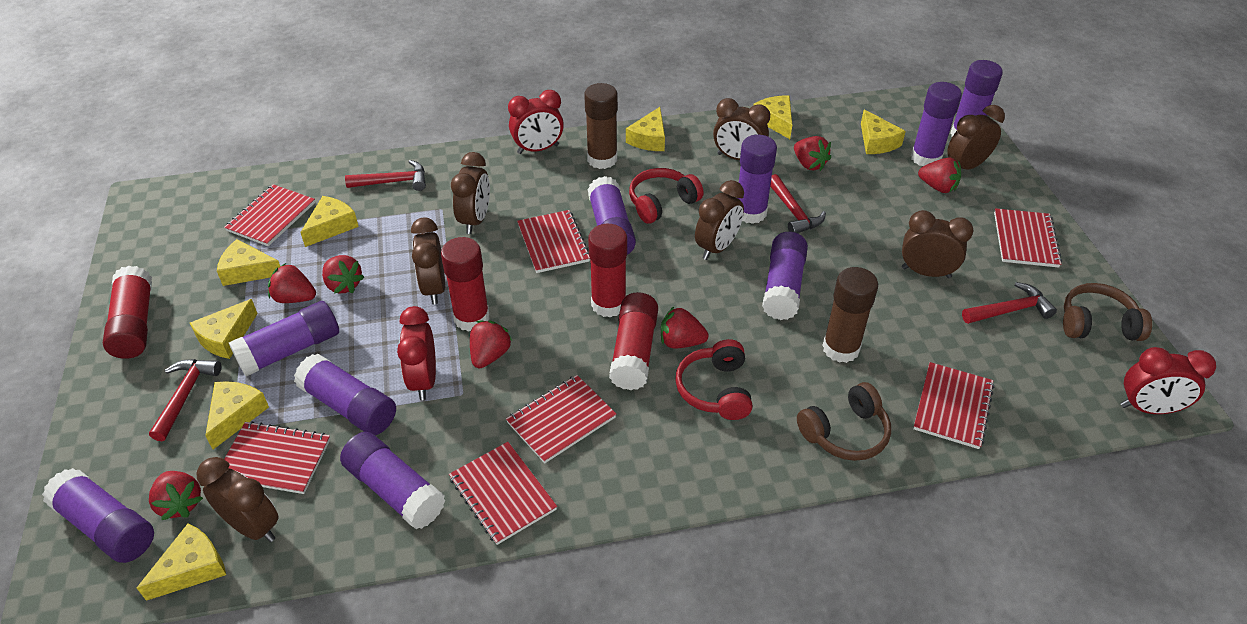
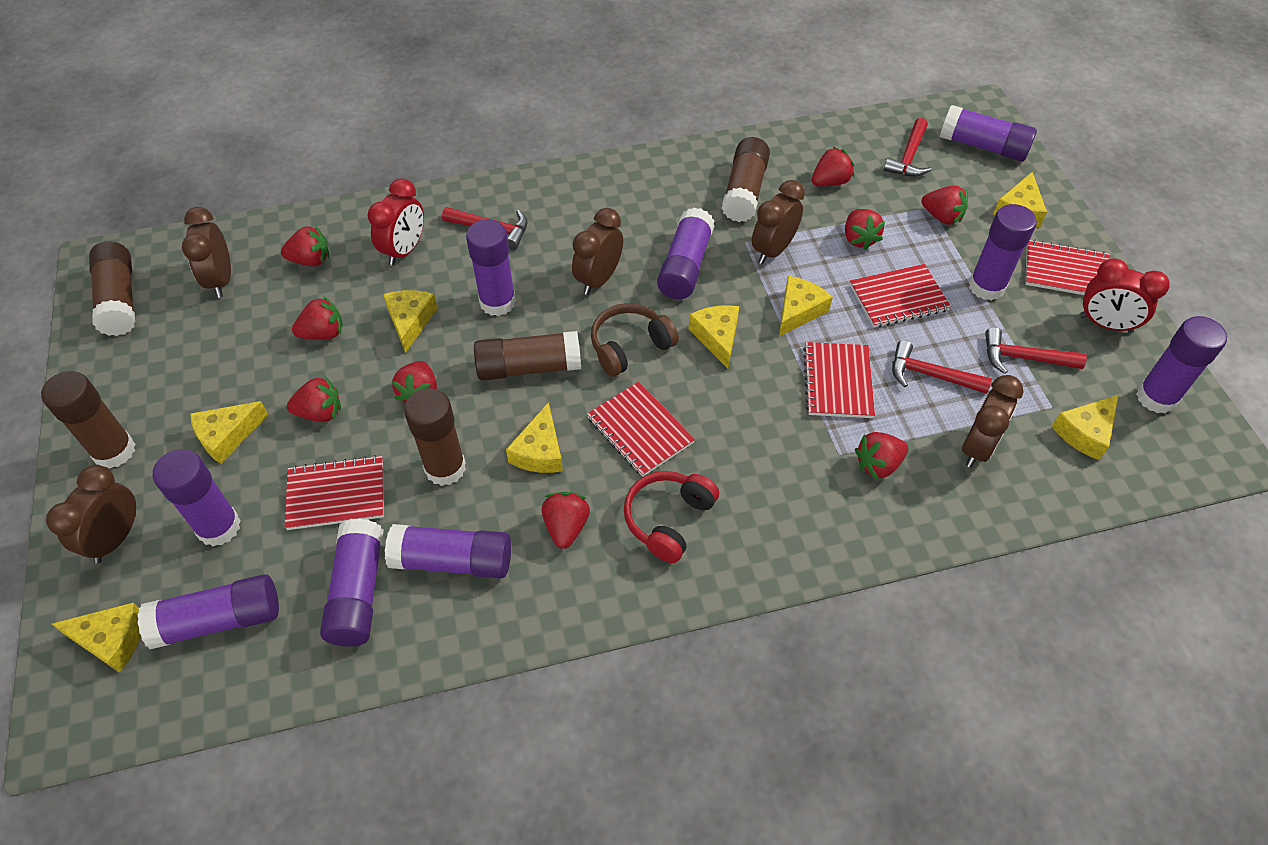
brown clock: [197,457,279,542] [411,218,445,304] [451,152,490,234] [695,180,744,260] [713,98,770,160] [902,210,973,278] [947,105,1005,170] = 7 -> [46,465,136,564] [182,207,231,298] [572,208,623,295] [752,180,805,264] [962,375,1024,468] = 5
brown glue stick: [584,83,618,169] [822,267,878,363] = 2 -> [41,371,135,469] [89,241,135,336] [404,388,466,486] [474,331,581,381] [722,137,770,222] = 5
brown headphones: [797,382,891,461] [1063,283,1152,341] = 2 -> [591,303,679,377] = 1
red clock: [397,306,436,400] [508,90,564,154] [1120,347,1216,414] = 3 -> [367,178,424,266] [1079,258,1170,333] = 2
red glue stick: [103,266,152,359] [441,237,490,332] [588,224,627,318] [609,292,658,390] = 4 -> none = 0
red headphones: [629,168,704,223] [675,339,753,420] = 2 -> [624,471,719,563] = 1
red notebook: [224,184,315,246] [224,421,331,494] [449,442,557,545] [506,375,616,463] [517,210,590,273] [913,362,994,449] [994,208,1062,268] = 7 -> [285,455,384,530] [587,382,695,477] [803,342,875,418] [850,264,951,327] [1025,239,1110,295] = 5
red strawberry: [149,471,203,520] [268,263,316,303] [322,255,364,293] [470,321,512,368] [661,306,709,349] [794,136,831,171] [918,157,961,193] = 7 -> [281,225,329,266] [287,376,341,422] [292,296,343,340] [392,361,437,403] [542,492,590,549] [812,147,854,186] [845,209,885,250] [855,432,908,479] [921,185,968,225] = 9

